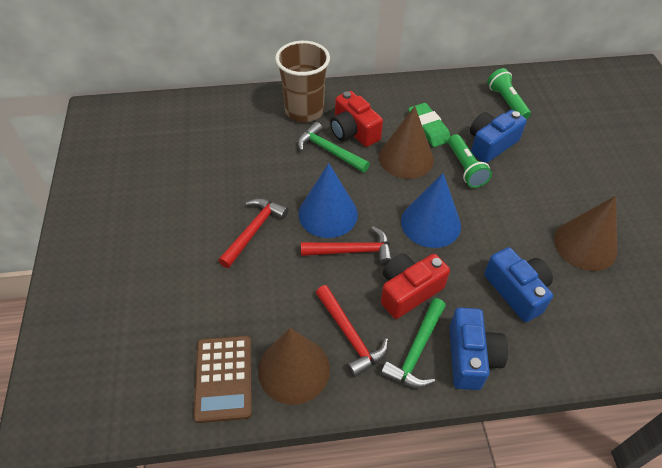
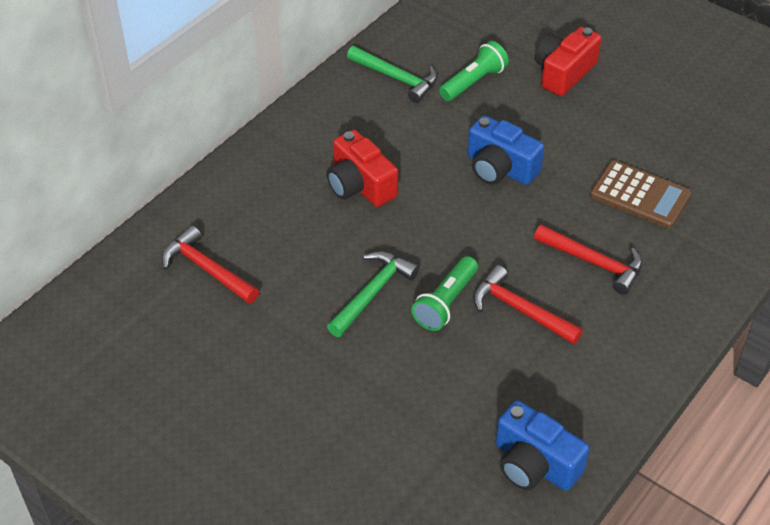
blue camera: [449,307,508,390] [470,110,527,163] [484,247,553,322] = 3 -> [468,115,544,185] [496,400,590,491] = 2
blue cone: [299,163,358,238] [401,173,461,248] = 2 -> none = 0
brown cone: [258,328,330,405] [379,106,434,179] [554,196,617,271] = 3 -> none = 0
brown cup: [275,41,330,122] = 1 -> none = 0
green eraser: [408,103,450,147] = 1 -> none = 0

